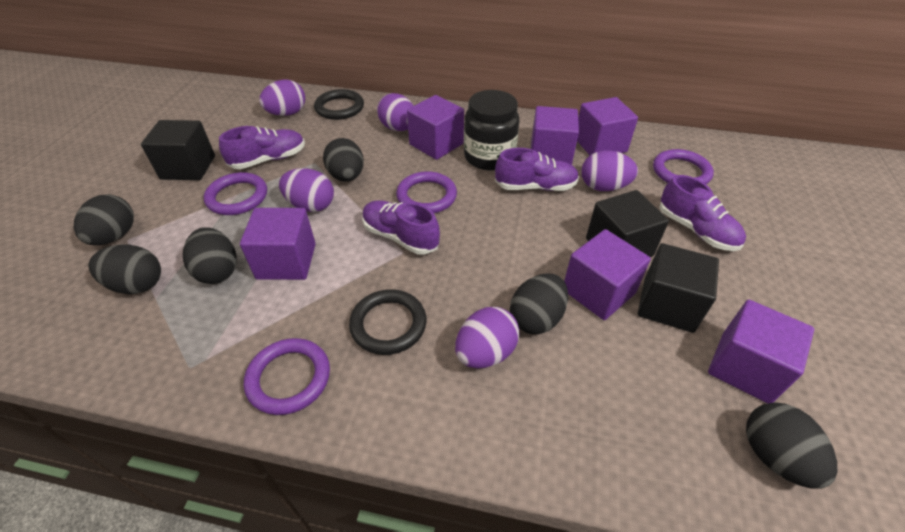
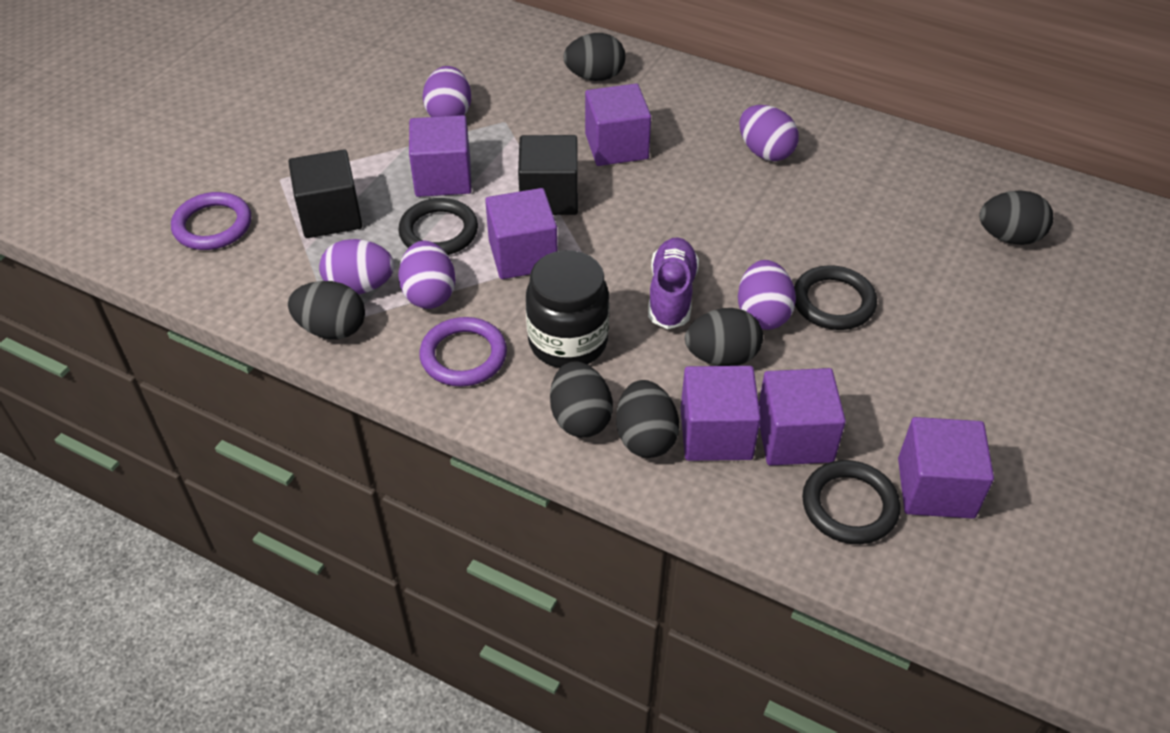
black cube: [141,120,215,180] [586,190,669,257] [638,243,719,333] = 3 -> [288,150,362,238] [518,135,578,215] = 2
black ring: [314,89,364,120] [349,289,427,355] = 2 -> [398,198,478,255] [794,265,877,330] [802,460,901,544] = 3
purple ring: [204,172,267,215] [244,338,330,415] [396,171,457,213] [653,149,714,184] = 4 -> [171,192,251,250] [419,317,507,387] = 2
purple shoe: [219,126,305,169] [362,200,440,255] [495,148,579,191] [659,175,746,251] = 4 -> [648,237,699,329] = 1

